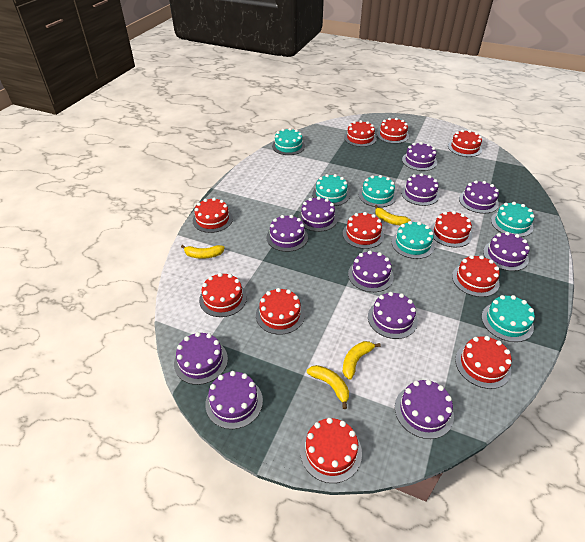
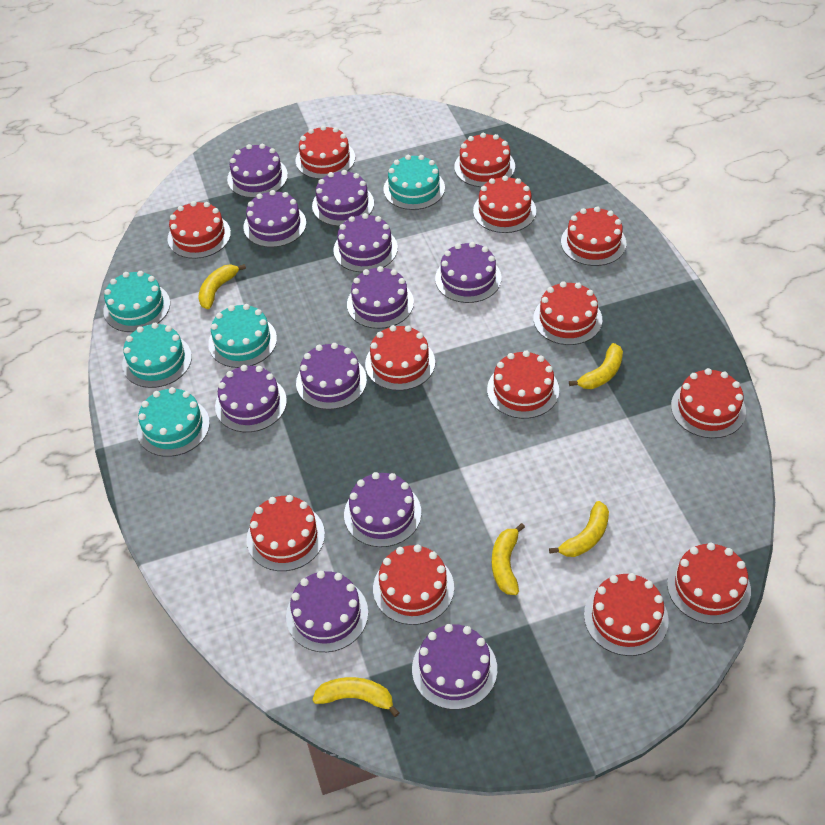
red cake: [193,198,233,233] [199,273,247,317] [256,288,305,335] [300,418,362,483] [343,212,384,249] [344,120,377,147] [377,118,409,144] [430,211,472,248] [448,130,482,157] [452,255,500,297] [455,336,512,389] = 11 -> [168,201,231,259] [246,495,325,571] [295,125,355,179] [365,325,435,391] [373,545,454,625] [454,133,515,187] [473,176,536,233] [487,350,559,419] [533,281,602,345] [561,206,626,266] [584,573,669,656] [667,543,751,624] [671,368,746,438] = 13
turquoise cake: [272,128,305,155] [312,174,350,206] [359,175,397,207] [392,221,435,259] [481,295,535,342] [491,202,534,237] = 6 -> [103,271,170,332] [122,323,192,388] [137,387,210,457] [208,304,277,368] [384,155,445,210] = 5
yellow banana: [181,245,225,259] [307,365,349,409] [343,341,381,380] [375,205,411,226] = 4 -> [198,264,246,309] [312,677,399,717] [492,523,525,595] [549,501,609,557] [569,343,623,389] = 5

